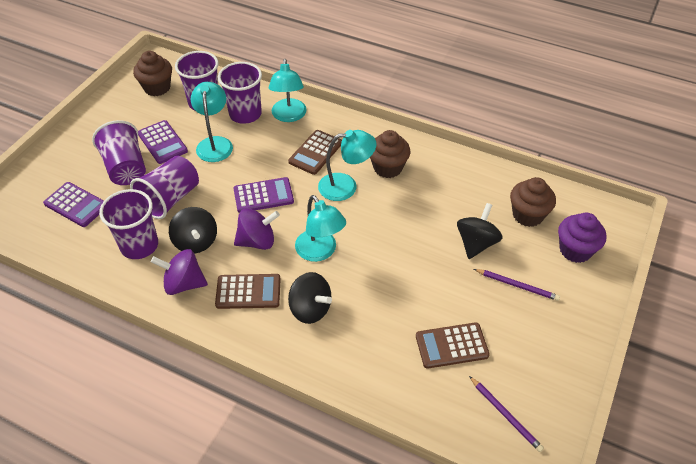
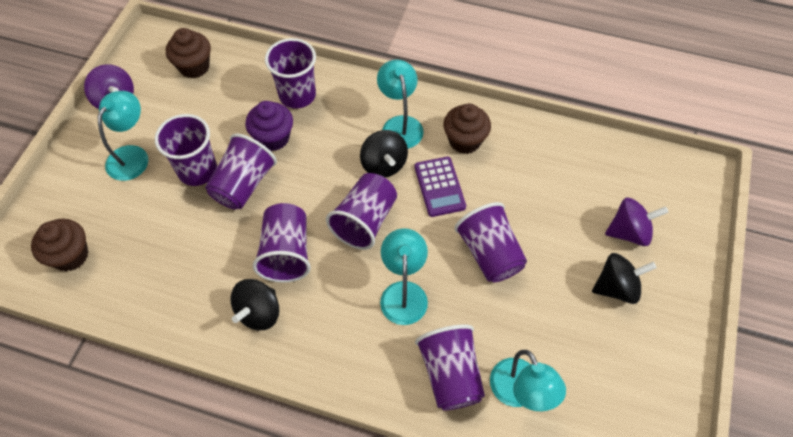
brown calculator: [215,274,281,309] [288,130,342,175] [416,322,490,369] = 3 -> none = 0
purple calculator: [43,182,104,227] [138,120,188,164] [233,177,294,213] = 3 -> [414,157,466,217] = 1
purple cup: [92,120,146,185] [99,189,158,259] [130,156,199,219] [175,51,219,111] [218,62,262,124] = 5 -> [155,114,217,186] [205,133,277,210] [253,203,311,283] [265,38,316,109] [326,173,397,250] [415,324,485,411] [454,202,527,282] = 7
purple pencil: [469,376,544,452] [474,269,560,301] = 2 -> none = 0

